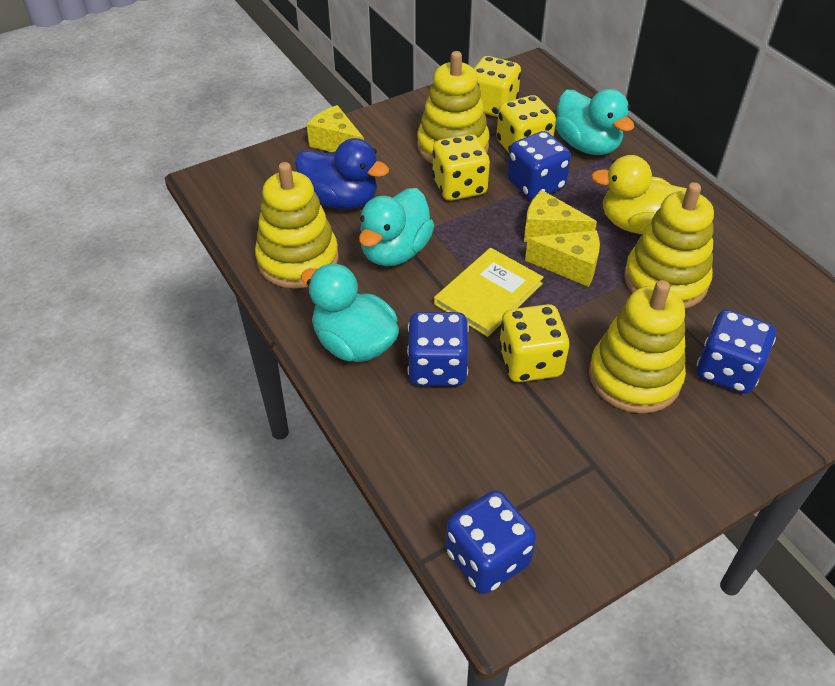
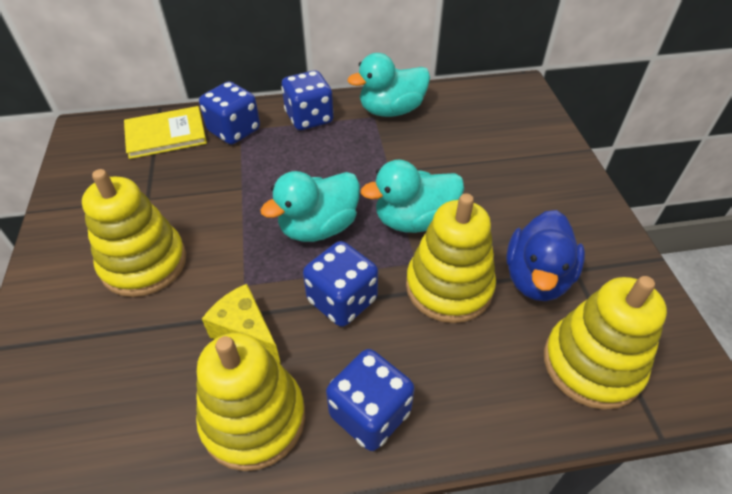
yellow cheese: [307,105,364,152] [524,190,597,242] [525,230,600,287] = 3 -> [202,284,281,364] = 1
yellow dice: [432,134,490,201] [474,56,521,117] [497,95,556,153] [499,304,570,382] = 4 -> none = 0
yellow duck: [591,155,687,234] = 1 -> none = 0

